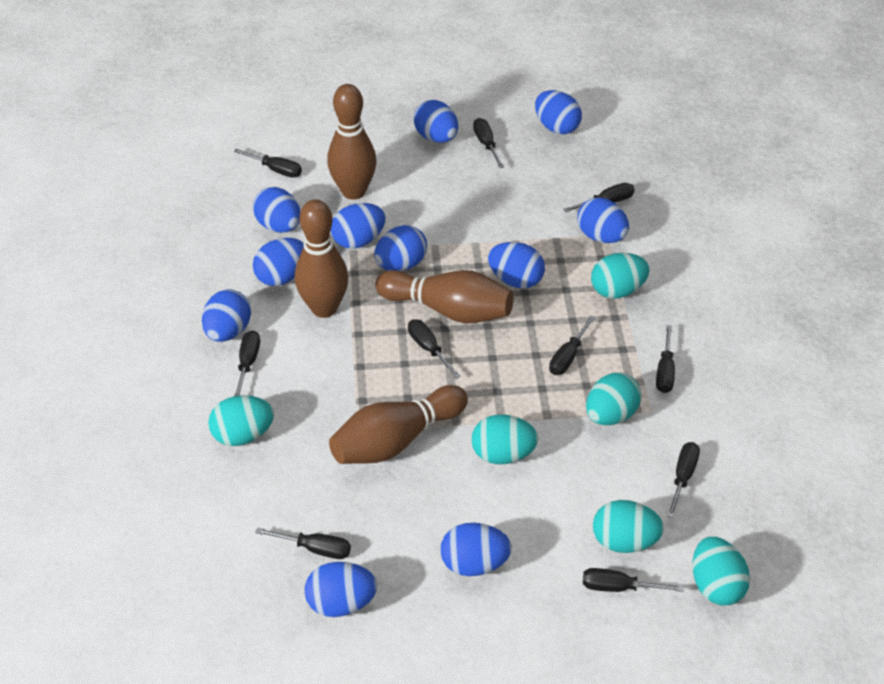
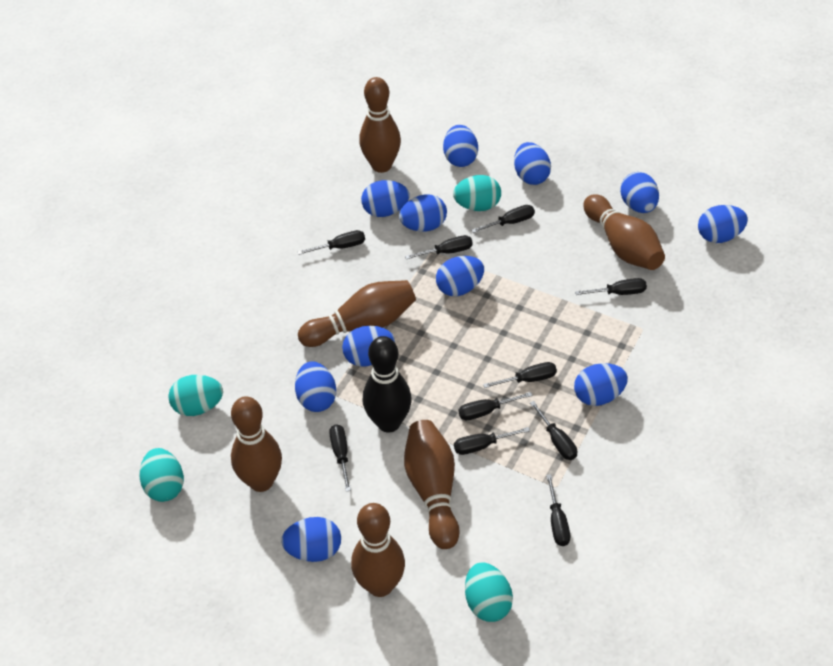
black bowling pin: none = 0 -> [362,336,412,432] = 1
brown bowling pin: [295,200,348,318] [327,84,377,200] [329,385,468,464] [375,270,514,323] = 4 -> [231,396,282,492] [298,280,416,347] [351,503,405,597] [359,77,401,173] [404,420,460,549] [583,194,665,270] = 6
turquoise egg: [208,395,274,446] [471,414,538,464] [586,373,642,425] [591,253,650,299] [593,500,664,553] [693,537,750,605] = 6 -> [140,448,184,502] [168,375,223,416] [453,175,501,211] [465,562,513,622] = 4

